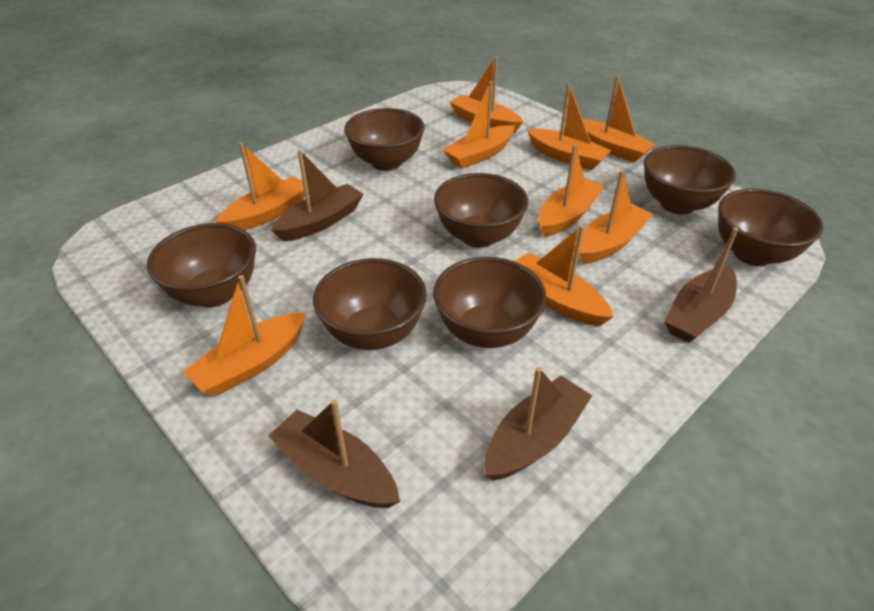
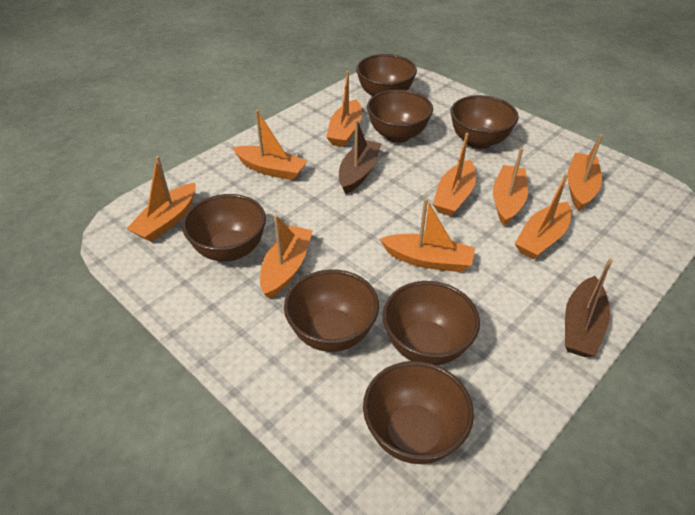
brown boat: [268,399,400,508] [271,150,364,242] [484,367,592,481] [664,227,738,343] = 4 -> [339,119,381,194] [565,258,613,357] = 2

